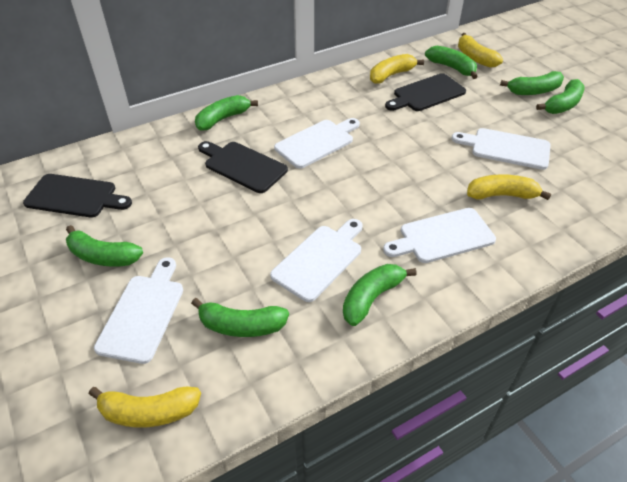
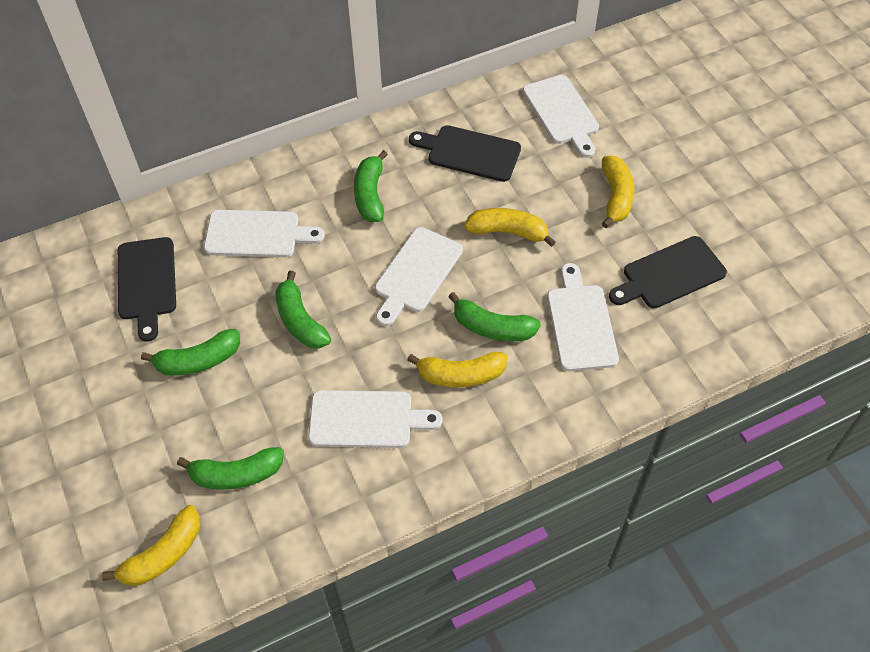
green banana: [66,225,143,267] [191,298,289,337] [195,95,258,131] [343,264,417,326] [425,46,478,79] [500,71,564,95] [536,79,585,114] = 7 -> [141,329,240,376] [177,447,284,490] [275,271,331,349] [354,150,388,222] [448,292,541,341] = 5

